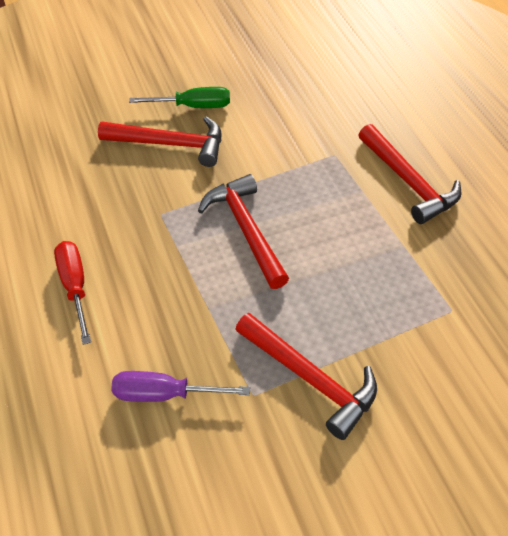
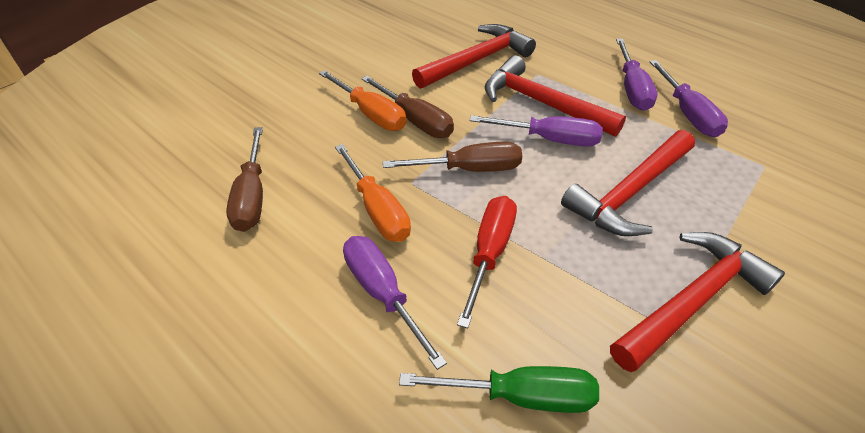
brown screwdriver: none = 0 -> [226,127,263,232] [362,76,454,138] [383,142,522,172] = 3
orange screwdriver: none = 0 -> [319,70,407,131] [335,144,411,242] = 2
purple screwdriver: [111,371,250,402] = 1 -> [343,236,447,370] [470,115,603,147] [616,39,658,111] [649,60,728,137] = 4

